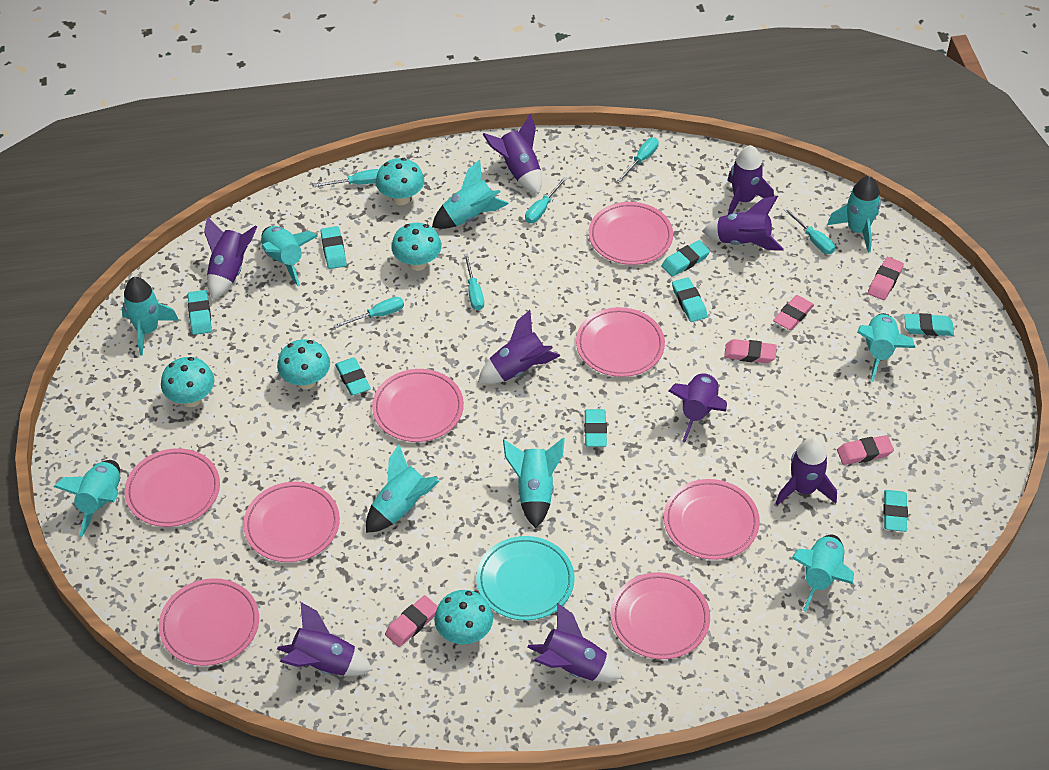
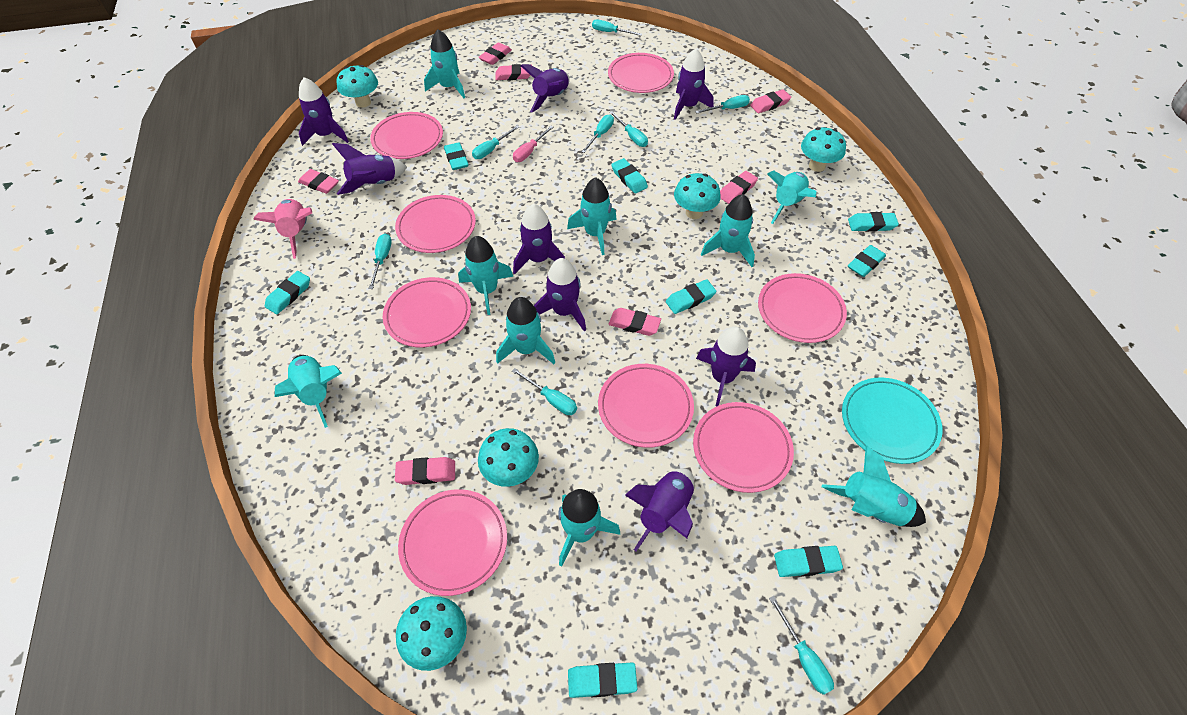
pink eraser: [385,595,438,647] [724,339,777,363] [773,295,814,330] [837,435,894,465] [868,257,904,300] = 5 -> [298,169,339,194] [395,457,455,485] [478,43,512,65] [495,64,530,80] [609,308,661,336] [720,171,758,204] [750,89,791,113] = 7
pink rocket: none = 0 -> [253,199,312,259] = 1
pink screwdriver: none = 0 -> [513,126,553,162] = 1
purple rocket: [204,216,257,300] [277,602,372,676] [478,310,560,384] [483,114,542,194] [527,603,621,682] [669,372,727,443] [702,196,784,251] [727,145,774,215] [775,437,837,505] = 9 -> [299,77,349,146] [332,143,407,195] [513,204,565,274] [520,64,570,113] [534,258,586,332] [625,468,694,551] [674,49,714,120] [696,327,756,406] = 8
turquoise screwdriver: [313,169,379,187] [334,297,404,328] [464,253,484,310] [525,177,567,223] [617,138,659,182] [783,208,835,254] = 6 -> [369,234,392,289] [472,126,519,159] [512,368,577,415] [581,114,614,153] [592,19,642,36] [609,111,648,147] [695,95,750,113] [769,596,834,695] = 8

